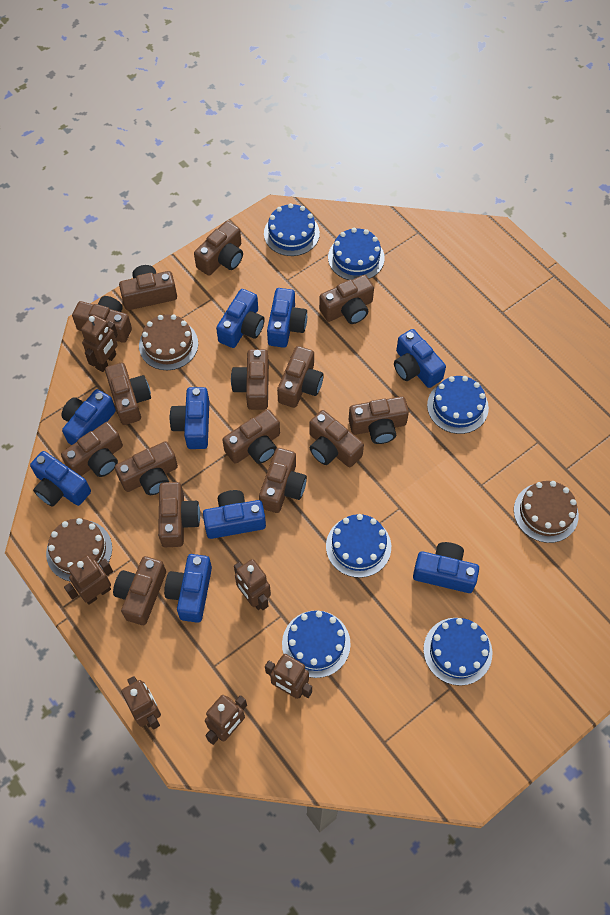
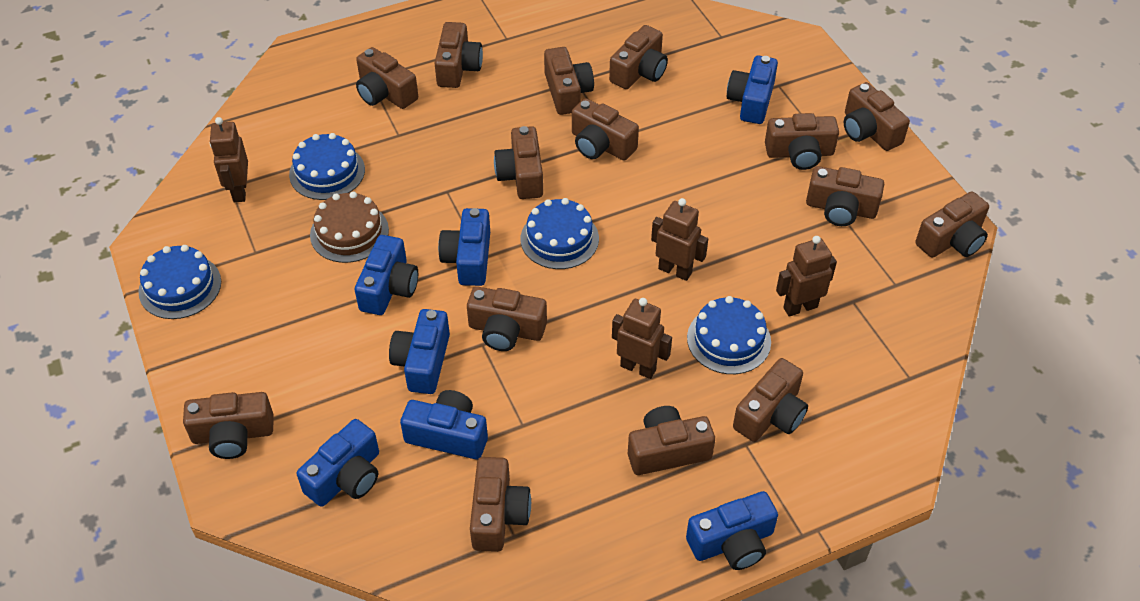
blue cake: [264,203,320,256] [282,611,351,678] [326,514,391,578] [328,228,385,280] [423,618,492,686] [427,376,489,434] = 6 -> [138,245,221,319] [289,133,365,200] [521,198,599,269] [687,296,771,374] = 4
blue camera: [30,451,91,507] [61,389,116,445] [164,554,212,623] [170,387,209,449] [203,490,266,539] [216,289,265,348] [267,288,307,348] [394,329,446,388] [413,542,479,593] = 9 -> [297,419,379,507] [355,235,418,315] [389,309,450,394] [400,390,488,459] [438,208,490,286] [686,491,778,570] [727,56,778,124] = 7
brown cake: [46,518,112,582] [139,314,198,370] [514,481,579,543] = 3 -> [310,192,389,263] = 1
brown robot: [64,555,113,605] [81,315,118,372] [121,676,161,730] [205,695,247,745] [234,559,271,610] [265,654,312,699] = 6 -> [210,117,248,202] [612,298,672,379] [651,198,708,281] [776,236,837,316] = 4

